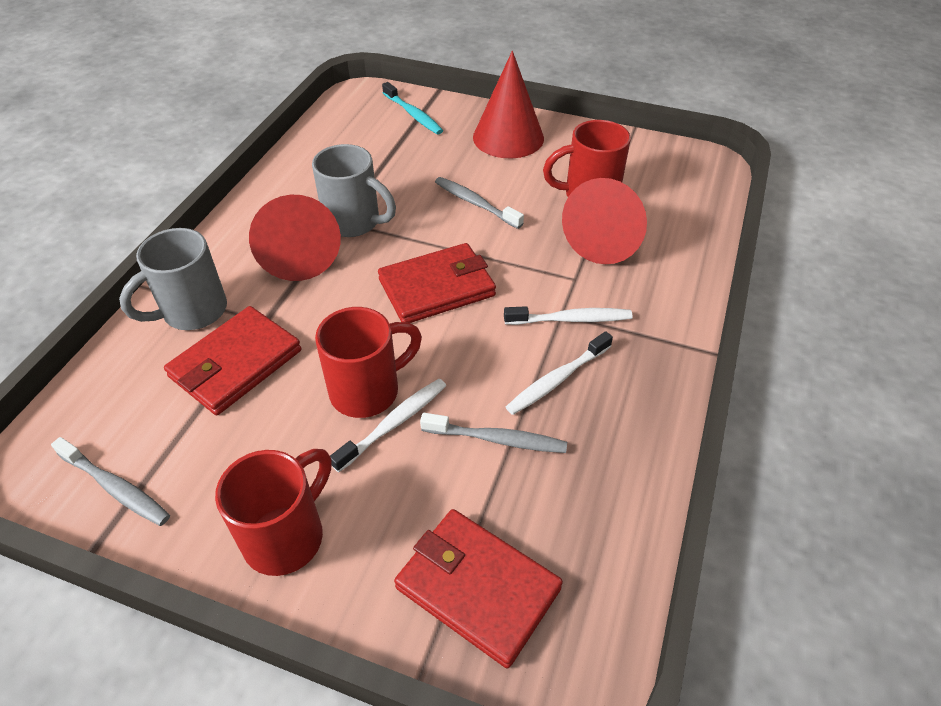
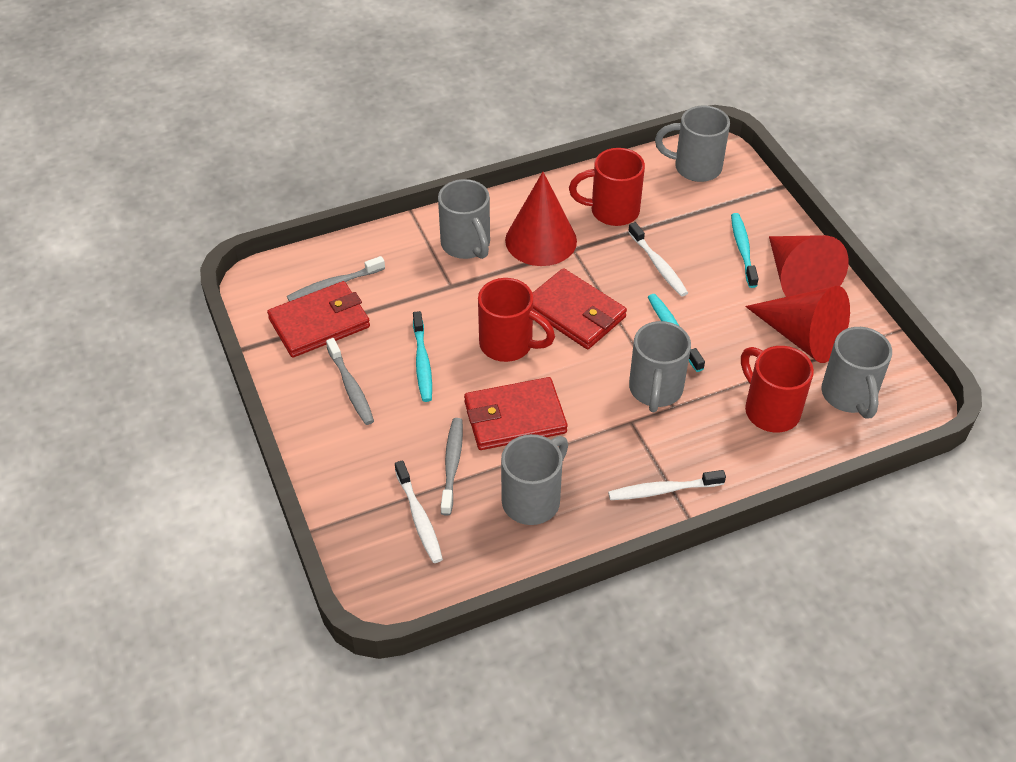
grey mug: [119,228,227,330] [312,144,396,237] = 2 -> [438,179,490,259] [501,434,568,525] [629,321,691,412] [655,105,730,182] [821,327,892,418] = 5
turquoise toothbrush: [382,82,443,135] = 1 -> [413,311,432,402] [648,294,705,372] [731,213,759,288] = 3

